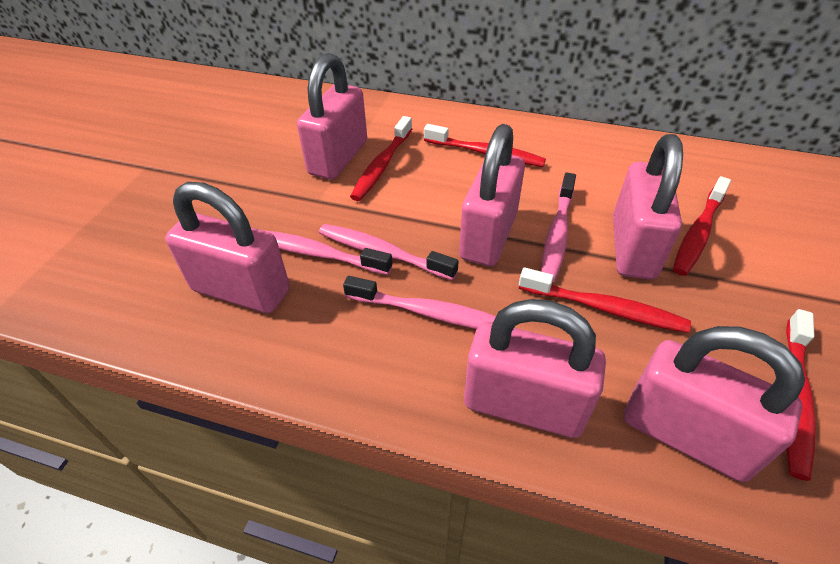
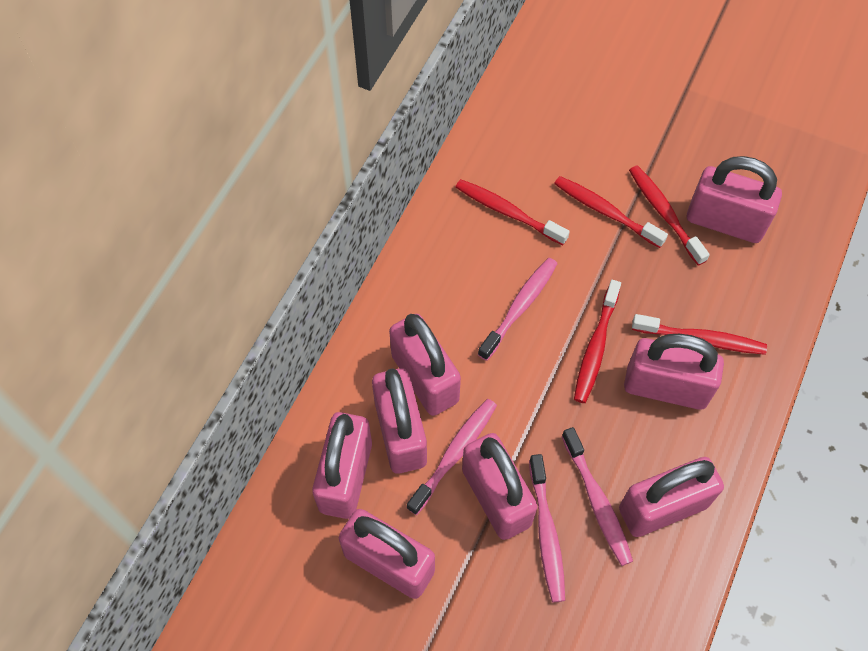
pink padlock: [165,182,290,313] [297,53,367,180] [459,124,525,266] [464,299,606,438] [613,134,683,280] [624,326,805,482] = 6 -> [312,412,372,519] [339,509,435,599] [372,368,427,474] [389,314,461,416] [462,433,538,540] [619,457,724,537] [624,334,724,410] [687,156,782,243] = 8

